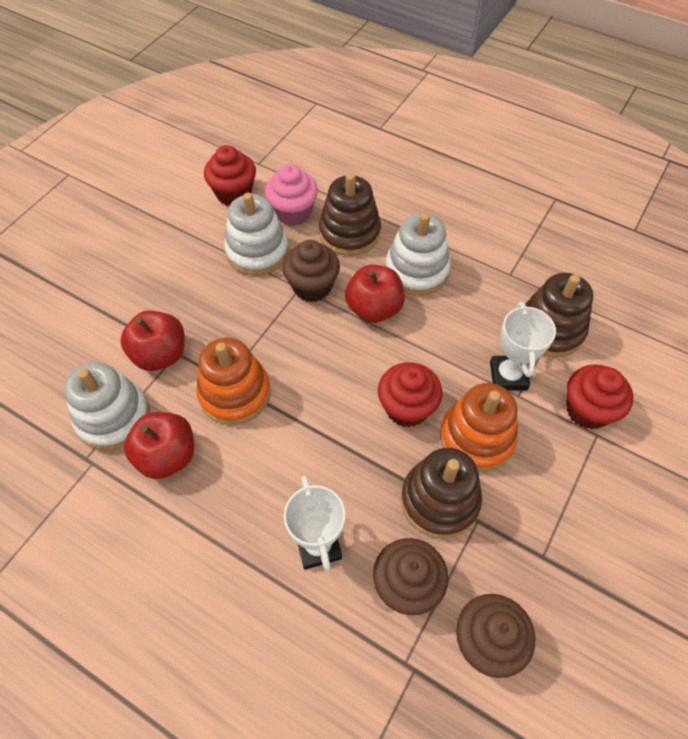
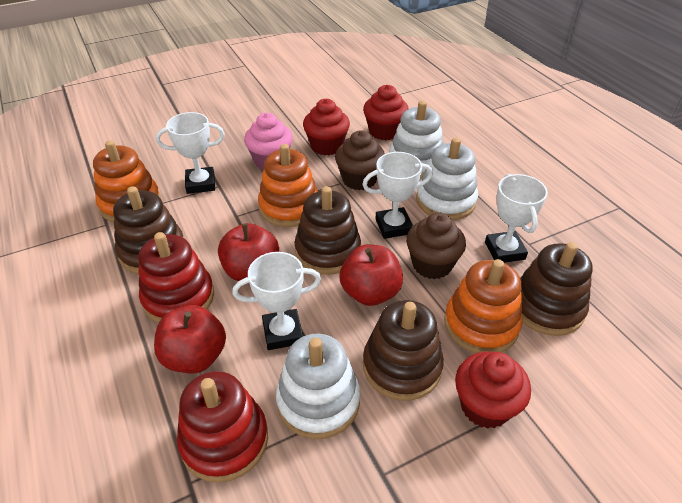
brown cupcake: [282,240,340,302] [373,538,448,615] [456,594,535,678] = 3 -> [335,130,385,190] [406,213,466,279] = 2
brown stacking toy: [319,173,381,256] [401,448,482,539] [525,273,593,358] = 3 -> [113,186,184,274] [294,186,361,275] [363,300,444,401] [520,242,593,336] = 4
orange stacking toy: [196,338,271,425] [440,383,518,472] = 2 -> [93,140,161,222] [258,144,318,227] [444,259,522,353] = 3
red stacking toy: none = 0 -> [138,232,214,323] [177,371,268,483] = 2
white trophy: [284,475,345,571] [490,302,556,391] = 2 -> [156,112,225,194] [232,252,321,350] [362,152,433,239] [485,174,548,263] = 4

